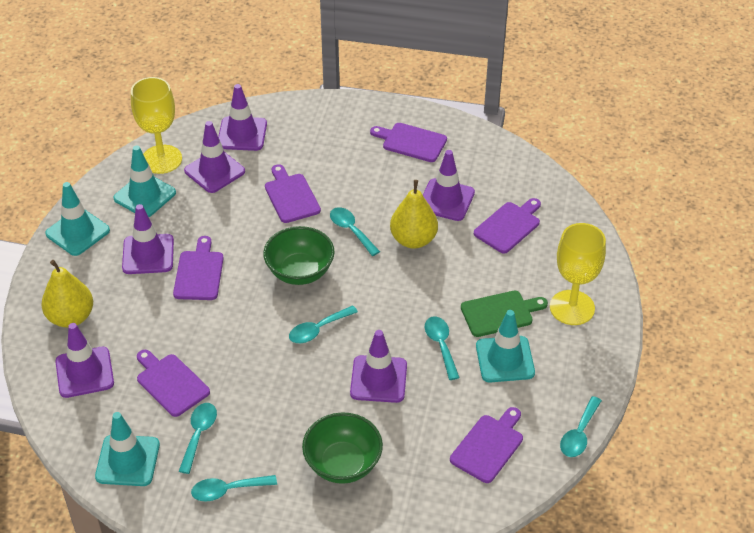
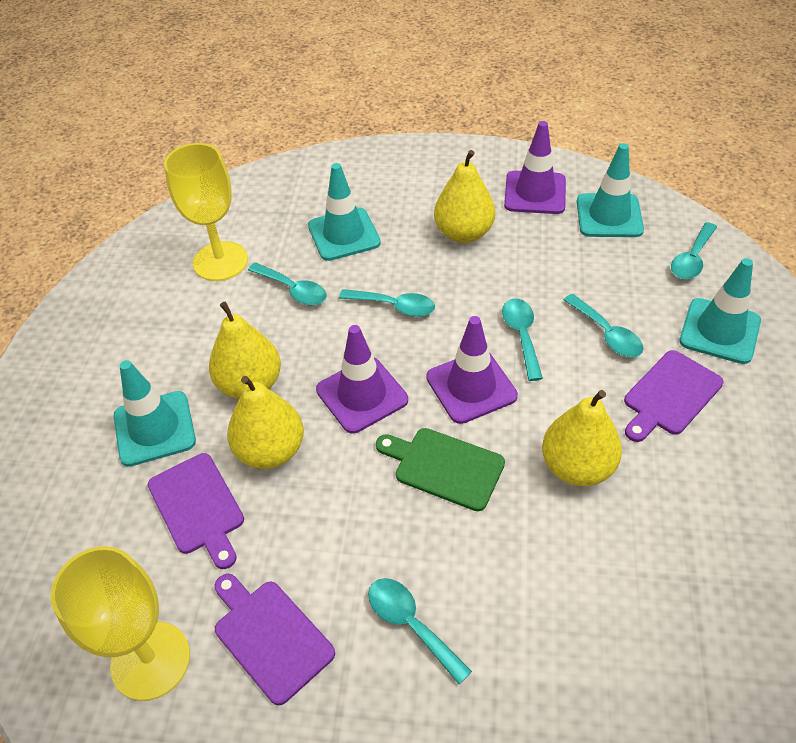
green bowl: [263,226,335,285] [302,412,383,484] = 2 -> none = 0
purple cutting board: [137,350,210,417] [173,236,224,300] [265,164,321,223] [370,123,447,162] [450,407,523,483] [474,198,541,253] = 6 -> [147,453,244,569] [214,574,335,705] [624,350,724,442] = 3
purple traffic cone: [55,323,114,398] [122,204,174,274] [184,121,245,193] [218,84,267,151] [350,330,407,403] [423,150,475,221] = 6 -> [316,325,408,433] [426,316,518,424] [504,121,566,214] = 3
yellow pear: [41,260,93,327] [390,180,438,249] = 2 -> [209,301,281,399] [227,376,304,469] [434,150,495,243] [542,390,622,486] = 4

